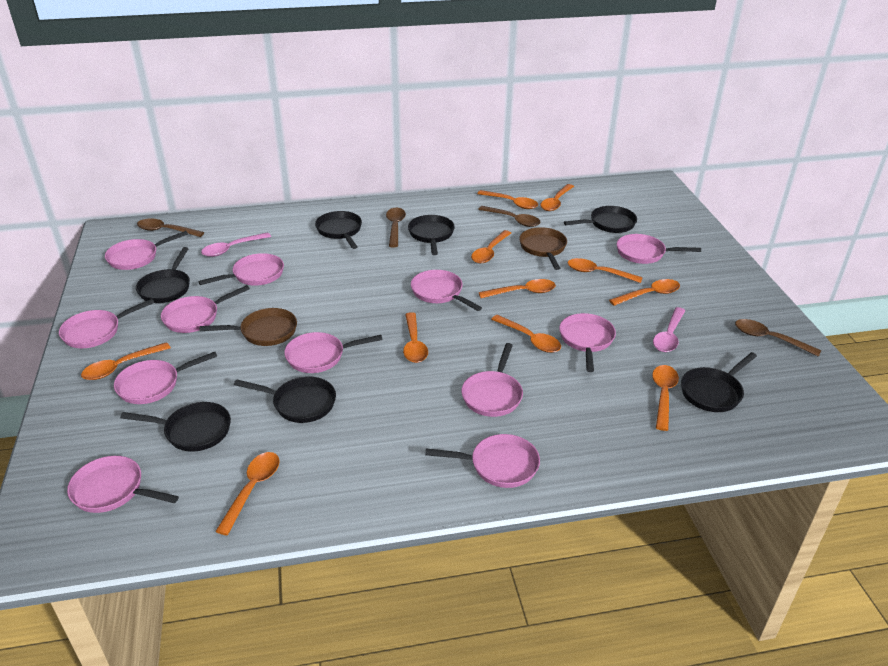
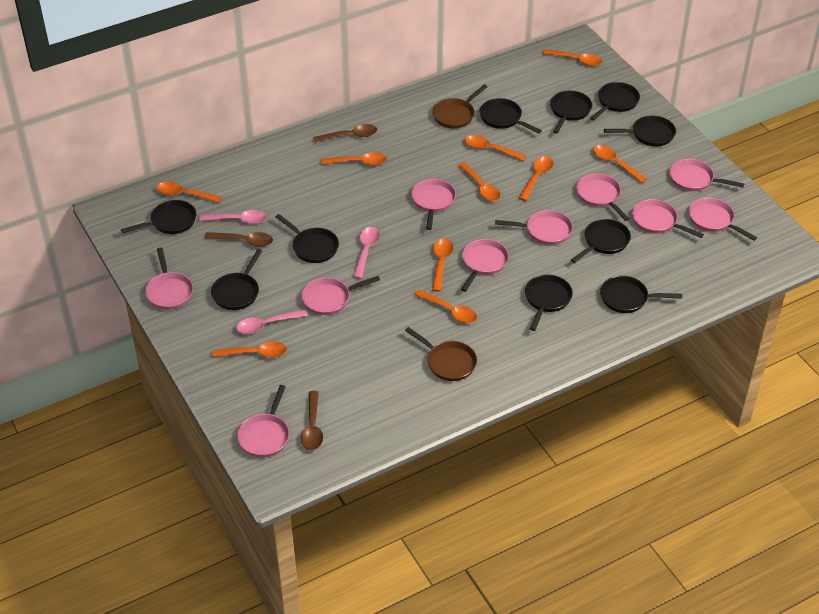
black pan: [120,402,231,452] [136,247,190,303] [234,377,336,423] [315,211,362,249] [408,215,455,255] [564,206,637,233] [681,352,757,412] = 7 -> [121,200,196,234] [211,249,262,310] [276,214,339,263] [479,98,542,133] [525,274,573,331] [550,91,592,134] [571,219,631,263] [590,82,640,121] [600,276,682,313] [604,116,676,146] = 10
brown spoon: [137,218,204,237] [386,207,406,248] [478,206,541,227] [735,319,821,357] = 4 -> [205,232,273,247] [301,391,323,450] [313,124,377,142] = 3
orange spoon: [81,342,171,380] [215,452,280,535] [403,312,428,363] [471,230,511,263] [477,190,538,209] [479,279,556,298] [491,315,561,353] [540,184,574,211] [568,258,643,283] [609,279,680,306] [652,365,679,431] = 11 -> [157,181,222,203] [213,341,287,358] [321,152,387,166] [414,289,477,323] [432,238,453,292] [458,162,500,201] [465,135,526,161] [519,156,553,201] [542,49,602,66] [593,145,647,183] = 10
pink pan: [59,299,154,348] [67,456,179,513] [105,231,188,270] [114,352,217,404] [161,285,250,333] [198,253,284,286] [284,332,383,373] [411,270,482,311] [425,434,540,488] [461,343,523,417] [559,313,616,372] [617,234,701,264] = 12 -> [145,248,193,310] [237,385,290,457] [302,276,380,315] [411,179,456,230] [461,239,509,292] [495,210,573,245] [576,174,630,221] [632,199,704,238] [670,159,744,191] [689,198,757,241] = 10
pink spoon: [201,232,271,257] [653,307,685,352] = 2 -> [199,210,267,224] [236,309,308,334] [353,227,380,279] = 3

